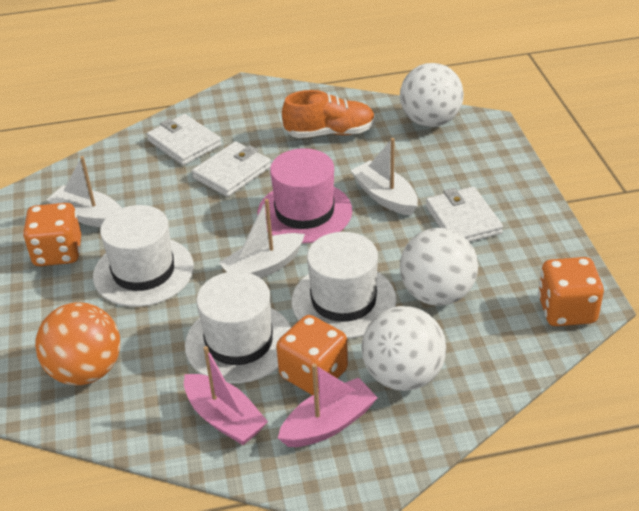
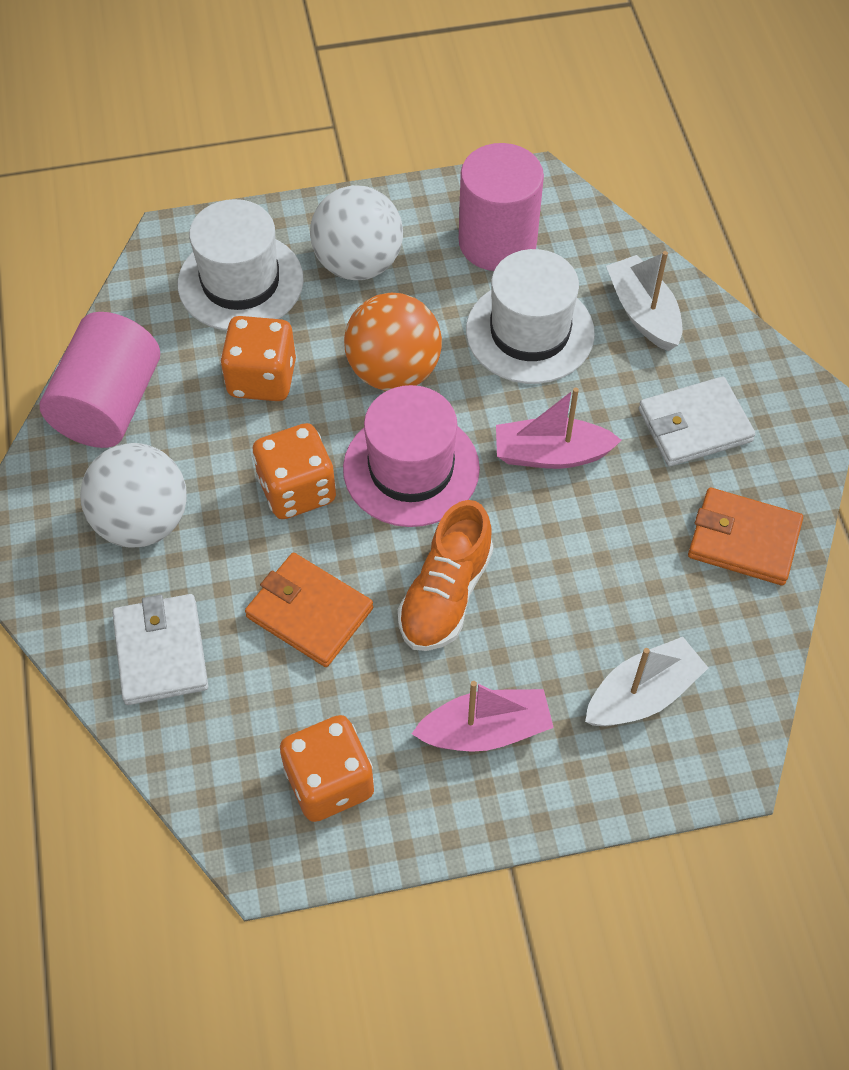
orange wallet: none = 0 -> [245,553,373,667] [688,488,803,586] = 2
pink cylinder: none = 0 -> [40,312,160,448] [459,143,544,271] = 2
white ball: [361,306,446,391] [400,63,464,127] [400,228,478,306] = 3 -> [80,443,187,548] [310,185,403,280] = 2
white boat: [47,156,122,227] [219,199,305,278] [350,138,418,216] = 3 -> [585,637,708,726] [606,251,682,351] = 2
white hat: [93,205,194,307] [185,271,291,383] [292,232,397,339] = 3 -> [178,199,304,331] [466,249,595,384] = 2
white wallet: [147,114,222,165] [192,141,271,197] [426,187,503,242] = 3 -> [112,594,208,705] [639,377,756,466] = 2

